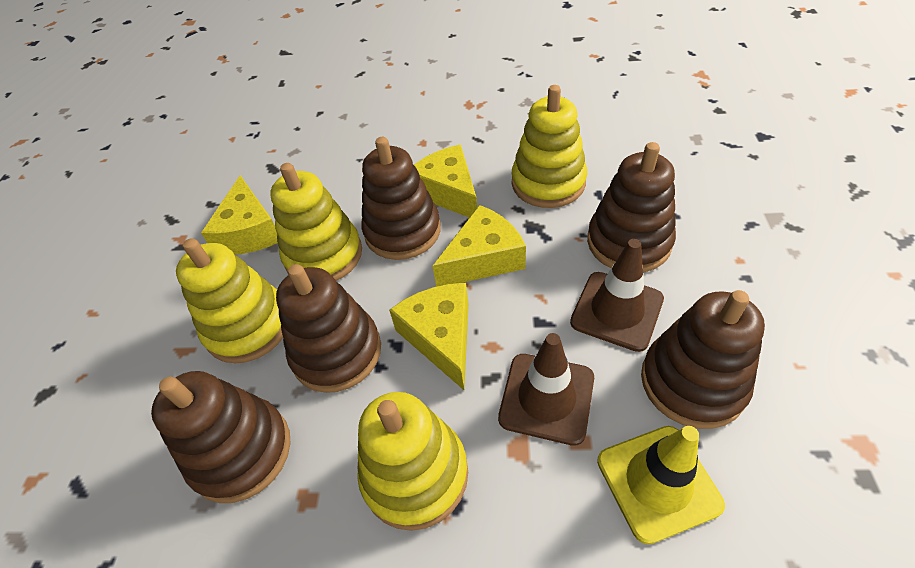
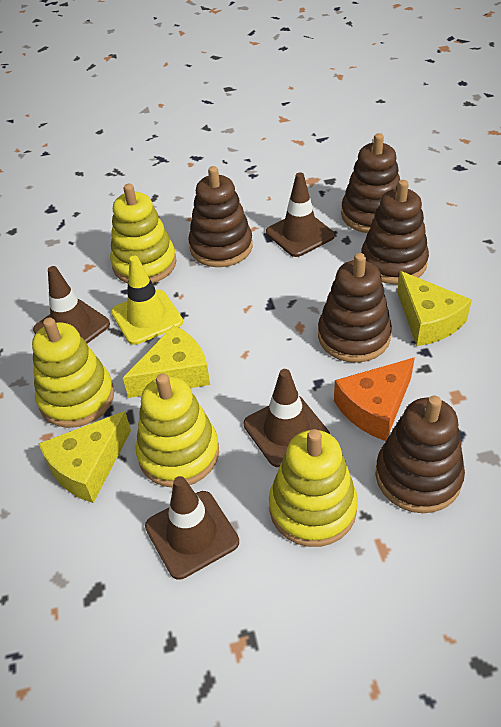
brown traffic cone: [498,333,594,446] [570,239,664,352] = 2 -> [33,266,110,344] [145,476,239,580] [244,369,330,467] [266,173,335,257] = 4
orange cheese: none = 0 -> [334,357,415,441] = 1
yellow cheese: [201,175,278,255] [389,283,469,390] [414,145,477,218] [433,205,526,287] = 4 -> [38,411,131,503] [123,325,210,398] [397,271,472,346] = 3

